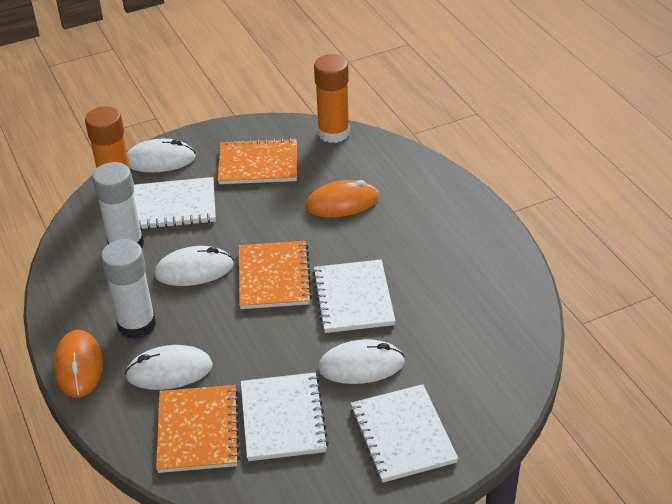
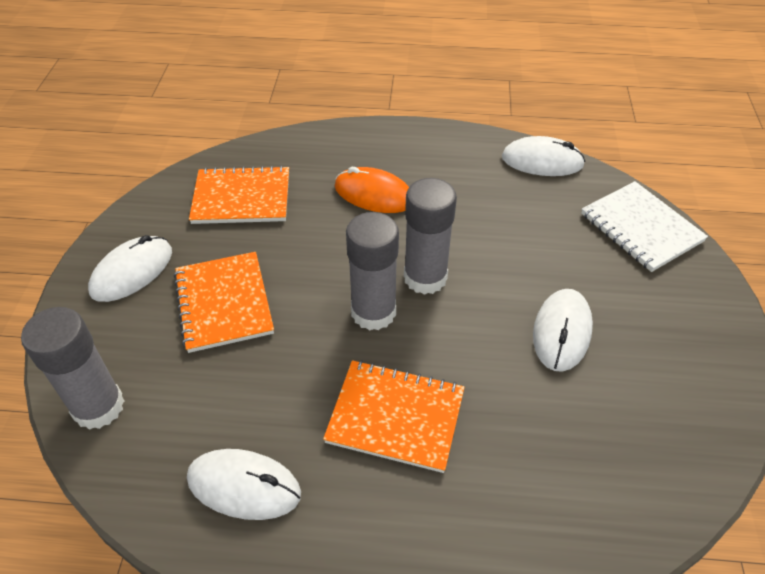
grey glue stick: none = 0 -> [21,307,124,430] [346,212,399,331] [404,178,457,295] = 3
orange glue stick: [85,106,134,186] [314,54,350,143] = 2 -> none = 0
orange mouse: [54,330,103,398] [306,180,379,217] = 2 -> [335,167,409,213] = 1
white glue stick: [92,162,144,248] [101,239,156,339] = 2 -> none = 0
white notebook: [134,177,216,229] [241,373,329,461] [312,260,396,333] [350,384,458,483] = 4 -> [581,181,708,272] = 1

